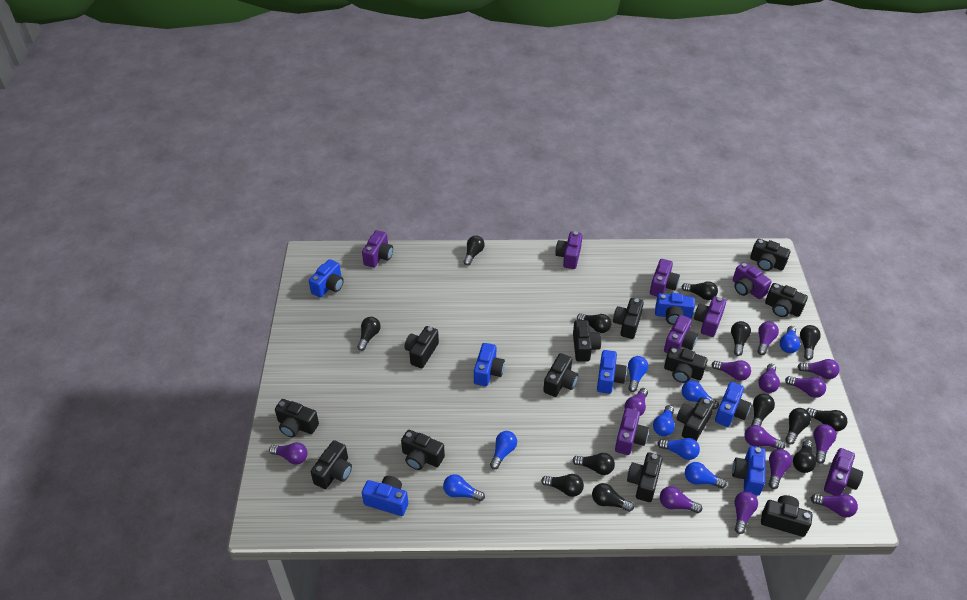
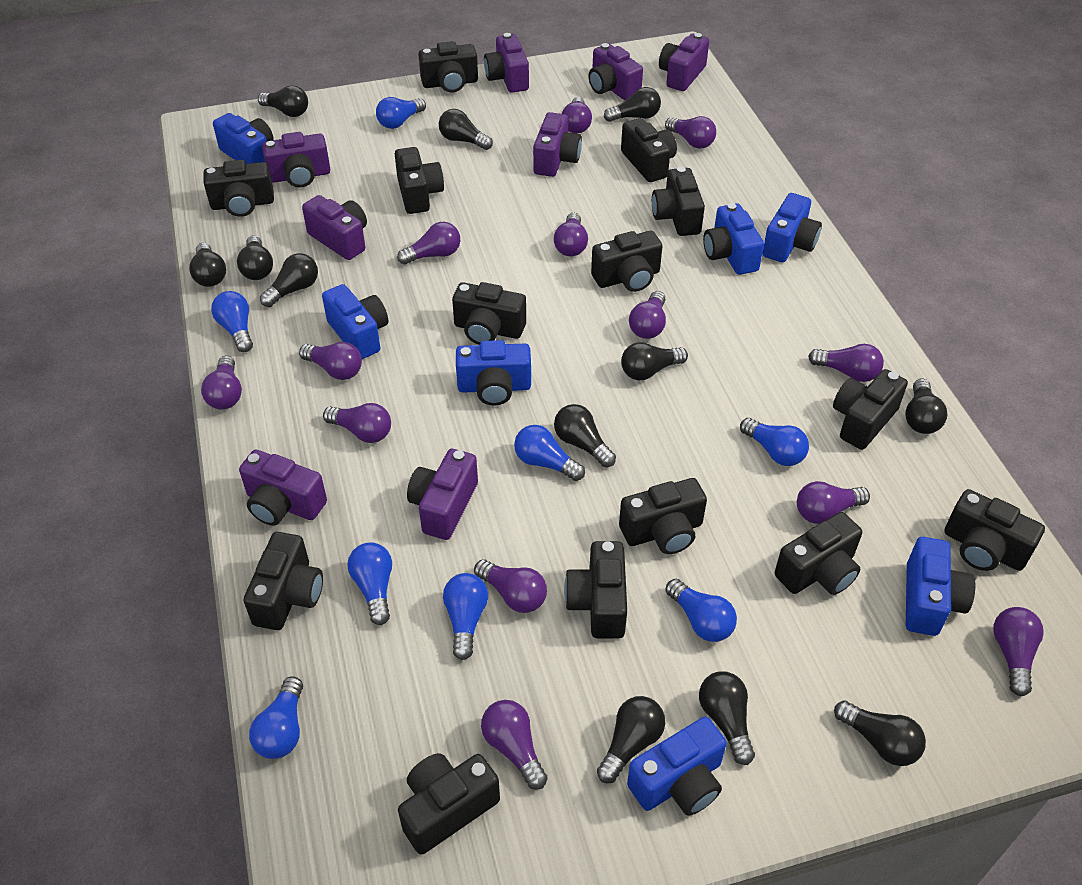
black camera: [275,399,319,437] [311,440,352,489] [401,430,445,470] [405,326,439,368] [543,353,578,397] [573,320,601,362] [613,298,644,339] [627,452,663,502] [664,347,708,383] [676,397,714,441] [750,239,791,271] [761,495,812,537] [765,283,808,317] = 13 -> [203,160,274,217] [243,532,323,630] [395,147,444,214] [398,753,500,855] [418,41,478,92] [452,282,526,345] [564,541,627,639] [591,231,662,292] [619,478,707,554] [621,118,677,182] [652,167,705,236] [775,512,862,595] [833,369,908,450] [944,489,1045,571] = 14
black light bulb: [357,317,381,351] [463,236,485,266] [541,474,584,497] [573,453,615,475] [577,313,611,333] [592,483,634,512] [682,281,718,300] [731,321,751,356] [751,394,775,426] [785,408,811,444] [793,440,816,473] [800,325,821,360] [806,408,848,431] = 13 -> [189,242,226,287] [237,235,273,280] [258,85,308,117] [260,253,318,307] [439,109,493,150] [554,404,616,467] [597,696,665,783] [604,87,661,122] [621,342,688,380] [699,671,755,765] [834,700,926,766] [905,379,947,434] = 12

